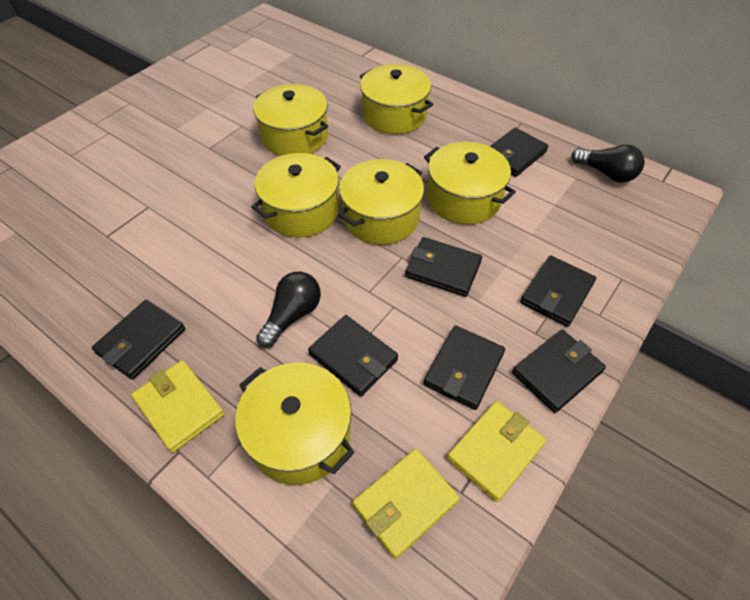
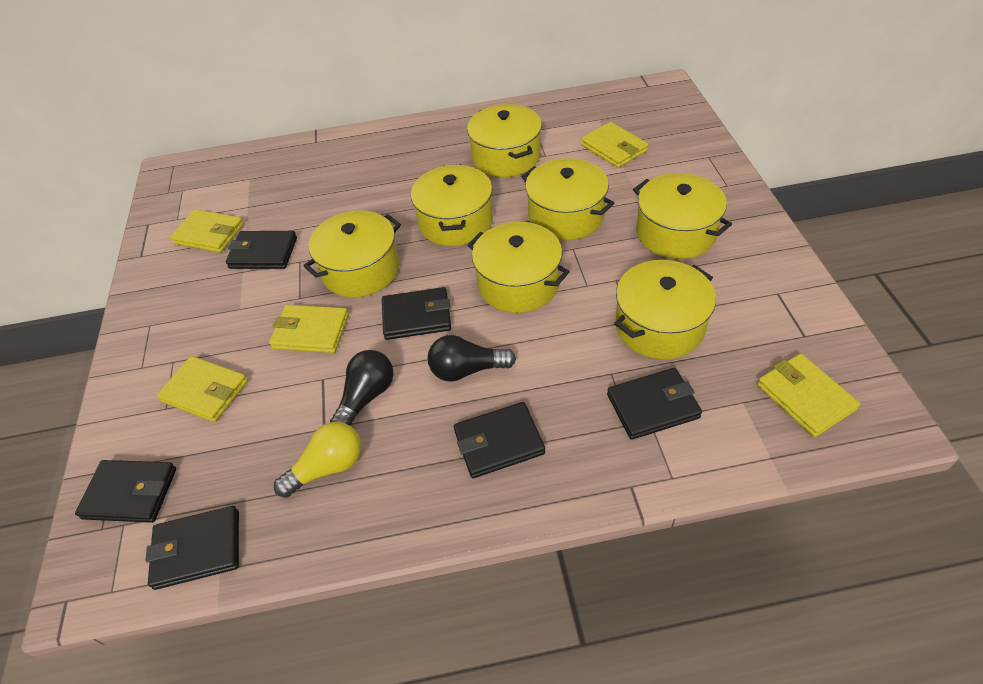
black wallet: [92,300,185,380] [308,315,398,397] [405,237,482,297] [423,325,505,410] [489,127,548,177] [512,330,606,413] [520,255,596,327] = 7 -> [75,460,176,523] [146,506,239,590] [226,231,297,269] [382,287,451,340] [454,402,545,478] [607,368,702,440] = 6
yellow light bulb: none = 0 -> [274,422,361,498] = 1
yellow pot: [235,363,355,485] [251,153,341,238] [253,84,328,156] [338,159,424,245] [360,64,433,134] [424,142,516,224] = 6 -> [303,210,401,298] [411,164,493,246] [467,104,542,177] [467,222,570,313] [522,158,614,240] [614,260,716,359] [633,173,732,259] = 7
yellow wallet: [131,360,224,453] [353,449,460,559] [447,401,546,502] = 3 -> [157,356,248,422] [170,209,244,253] [269,305,349,353] [581,122,648,168] [757,353,860,437] = 5

